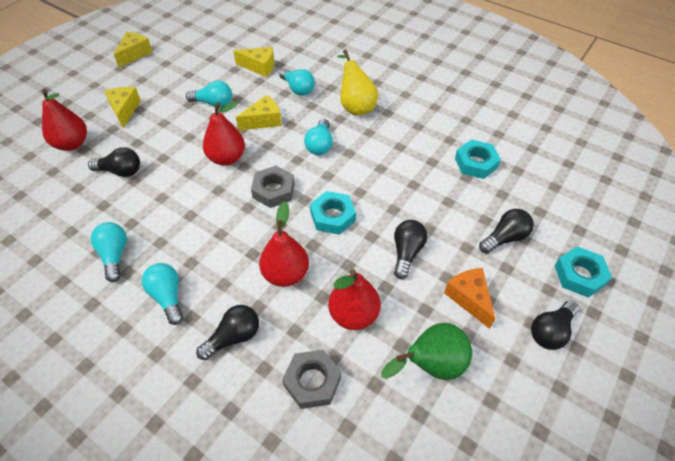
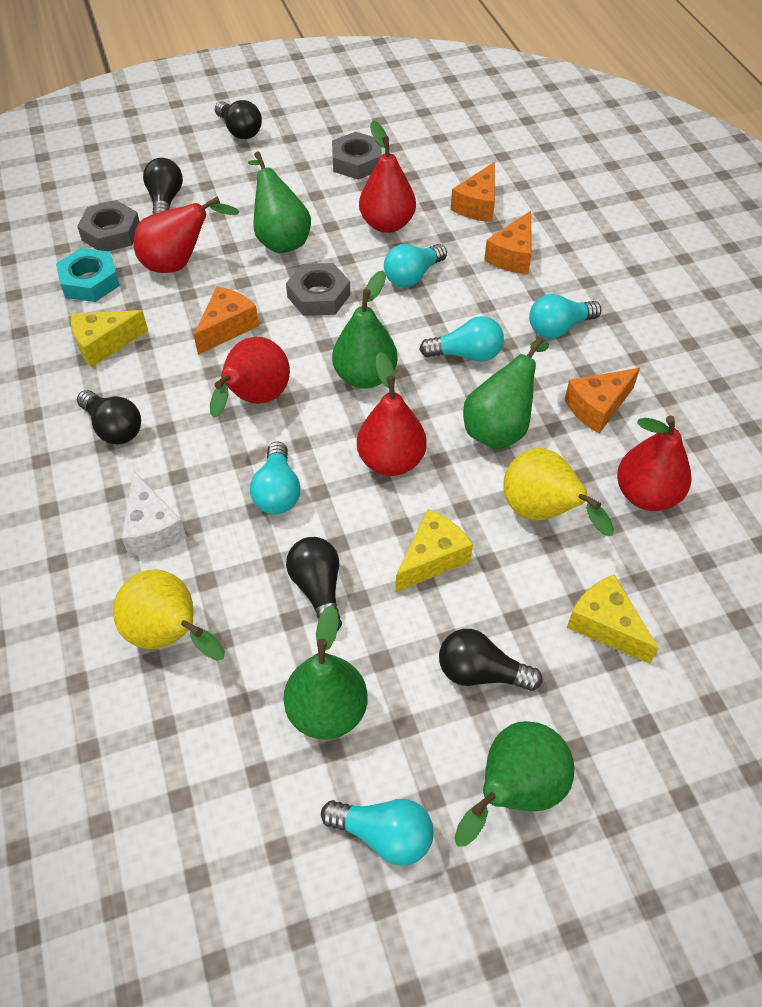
green pear: [381,323,472,380] = 1 -> [248,152,311,253] [284,605,368,740] [332,271,398,389] [454,721,574,847] [463,336,549,449] = 5
grey nut: [251,166,295,208] [282,350,341,409] = 2 -> [77,200,140,251] [286,263,350,316] [332,131,382,180] = 3
orange cheese: [444,268,495,329] = 1 -> [194,286,259,355] [451,162,495,222] [484,211,532,274] [565,368,640,434] = 4
red pear: [42,89,87,151] [203,102,245,166] [259,202,309,287] [328,269,381,330] = 4 -> [134,197,240,273] [210,337,290,418] [357,352,427,476] [359,121,416,233] [617,416,692,511] = 5
turquoise nut: [310,191,356,235] [455,140,501,179] [555,246,612,298] = 3 -> [56,248,120,302] = 1
white cheese: none = 0 -> [122,470,187,556] = 1
yellow cheese: [105,87,141,128] [114,32,153,68] [233,47,274,77] [236,95,282,131] = 4 -> [71,310,148,367] [396,509,473,592] [567,575,658,664] = 3
yellow pear: [337,49,378,116] = 1 -> [113,569,225,661] [503,448,614,536] = 2

